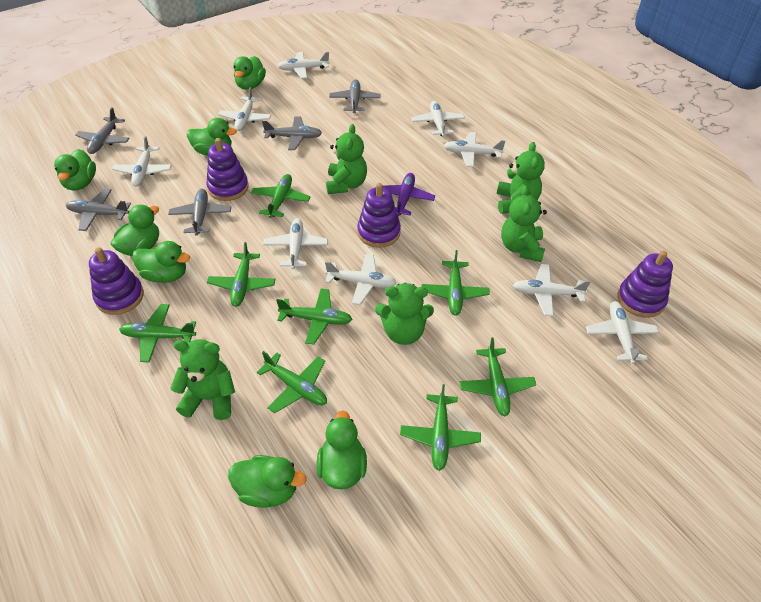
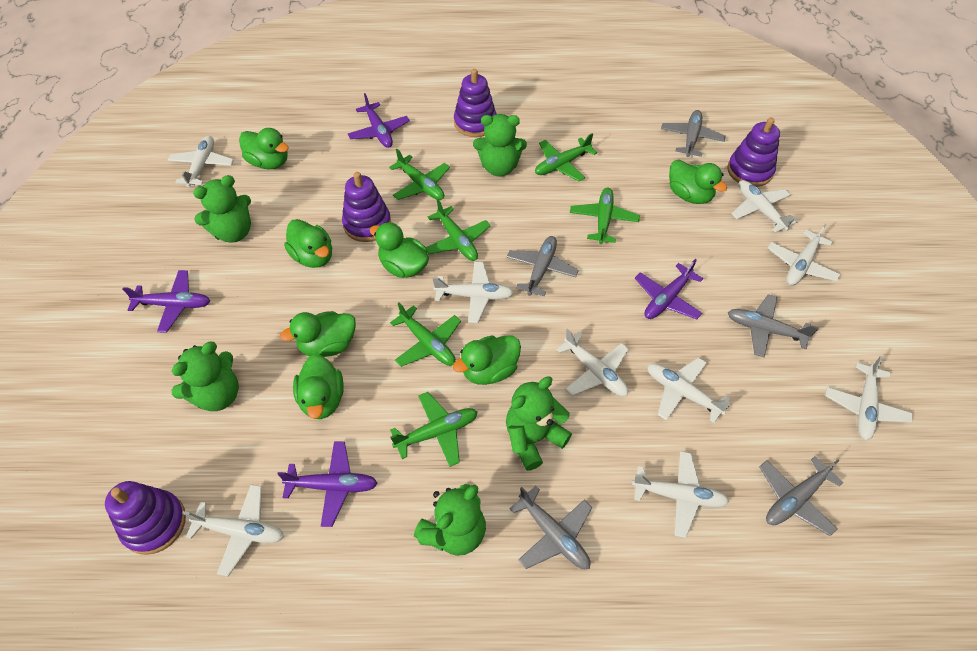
green plane: [119,304,196,362] [207,242,275,307] [251,174,310,218] [257,351,327,413] [276,289,353,345] [400,384,481,471] [421,250,490,316] [459,337,536,417] = 8 -> [389,149,450,200] [390,302,461,367] [390,392,478,467] [426,199,491,261] [535,133,597,182] [570,188,640,244] = 6
purple plane: [383,173,435,216] = 1 -> [122,270,210,333] [278,441,378,527] [348,93,410,148] [635,259,703,319] = 4

